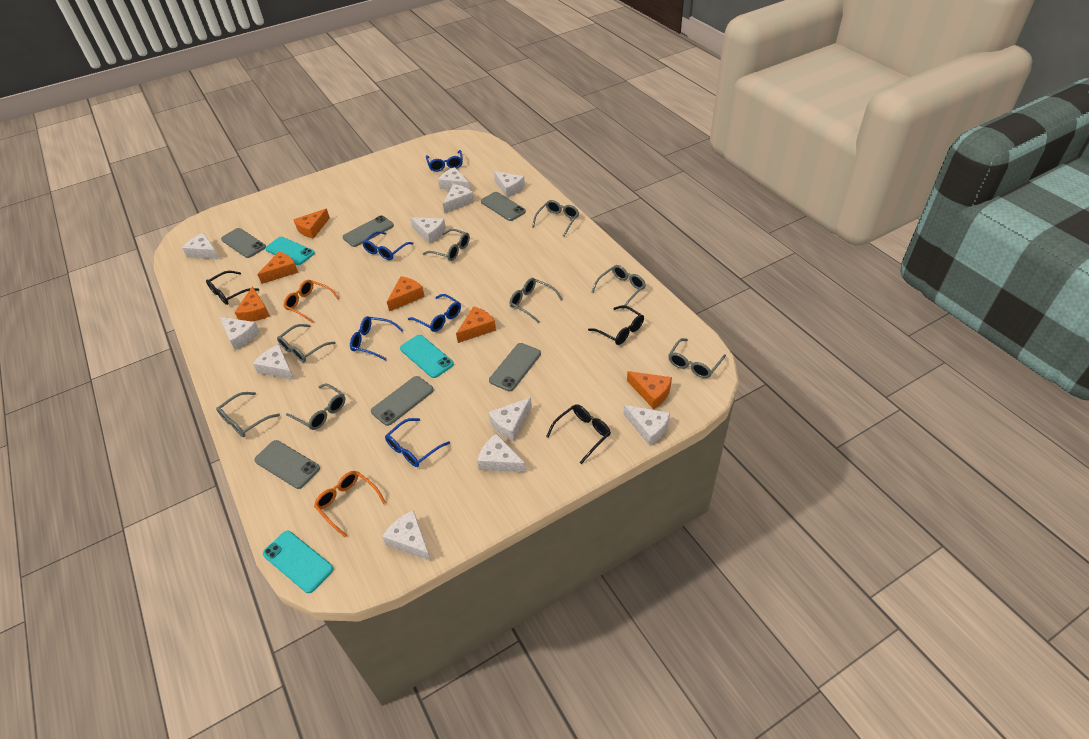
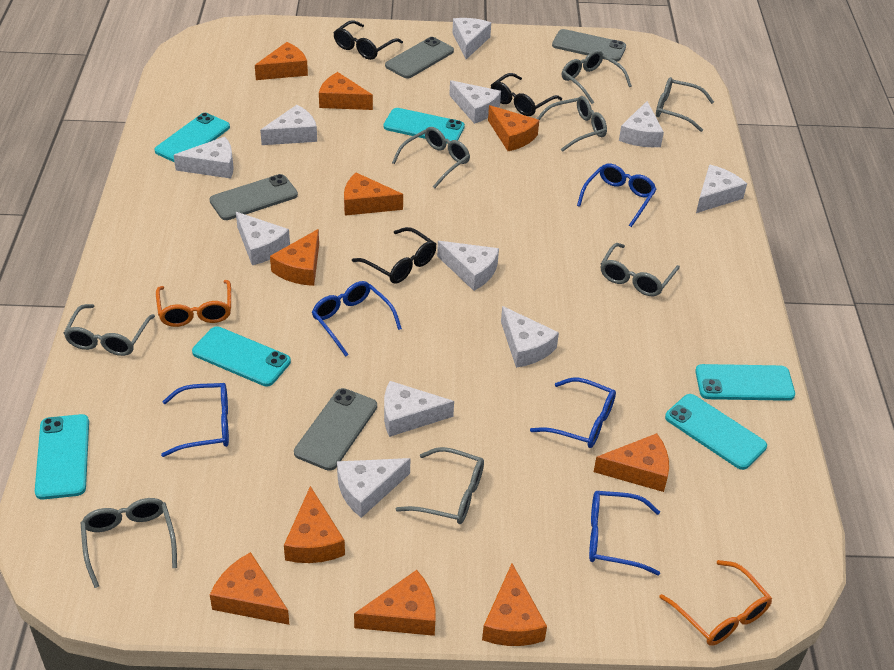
grey phone: [221,228,266,258] [254,440,320,489] [342,215,394,247] [371,376,434,426] [481,192,526,221] [489,343,541,391] = 6 -> [210,174,298,220] [294,388,377,471] [385,37,454,79] [552,29,626,62] = 4
orange cheese: [235,286,270,321] [257,252,298,284] [293,209,330,239] [387,276,425,311] [456,306,496,343] [627,371,672,409] = 6 -> [210,552,289,625] [255,42,308,80] [270,229,319,286] [284,486,345,563] [319,72,373,110] [344,173,403,216] [354,570,436,636] [482,564,547,646] [488,105,539,151] [594,433,669,492] = 10
turquoise phone: [263,531,333,593] [265,237,315,265] [400,335,454,378] = 3 -> [35,414,89,500] [154,113,230,163] [192,326,291,387] [383,108,465,144] [665,394,767,470] [695,364,795,401] = 6

